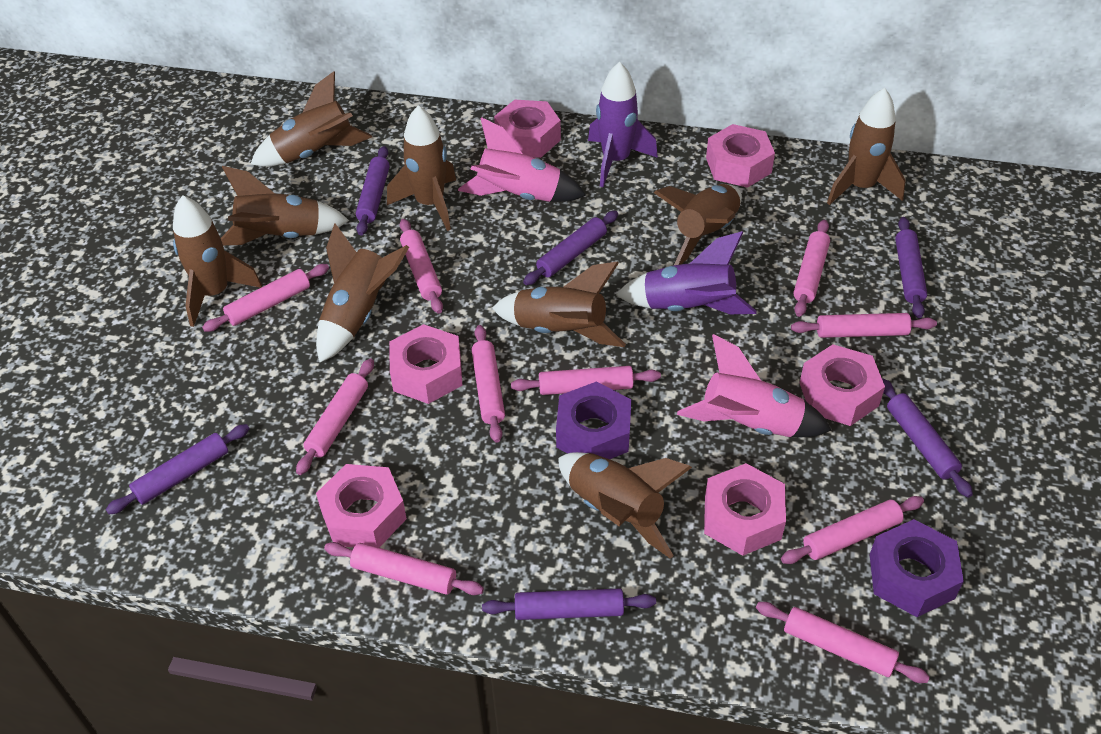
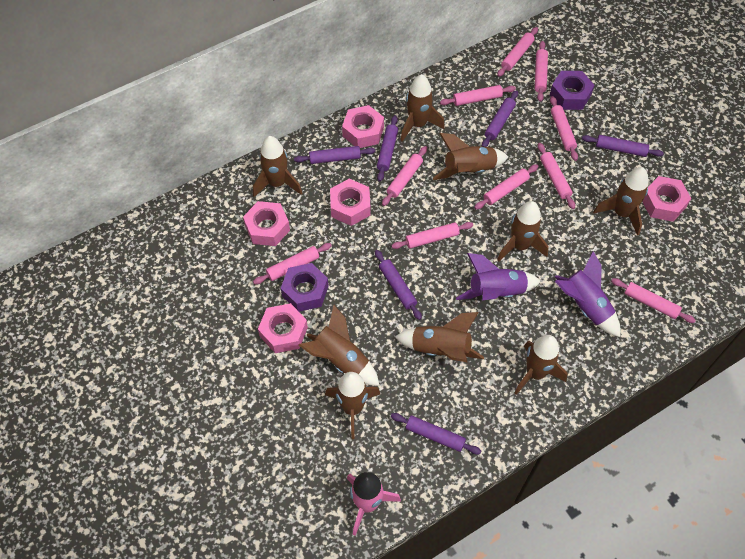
pink nut: [316,464,407,548] [389,324,463,404] [494,100,561,158] [704,463,786,556] [706,124,775,188] [799,344,885,426] = 6 -> [243,201,290,246] [258,303,308,353] [330,179,371,226] [342,105,384,148] [642,176,691,222] = 5
pink rocket: [458,117,586,202] [677,334,832,437] = 2 -> [347,472,401,536] = 1

